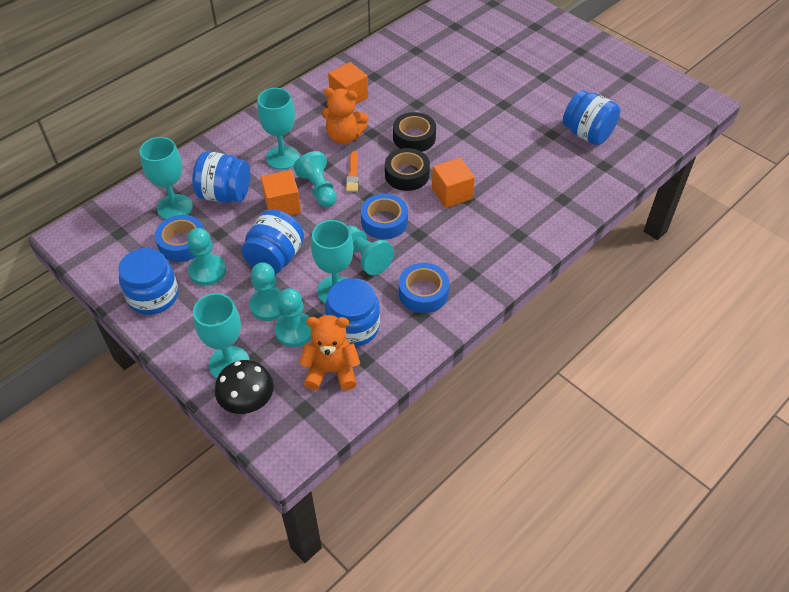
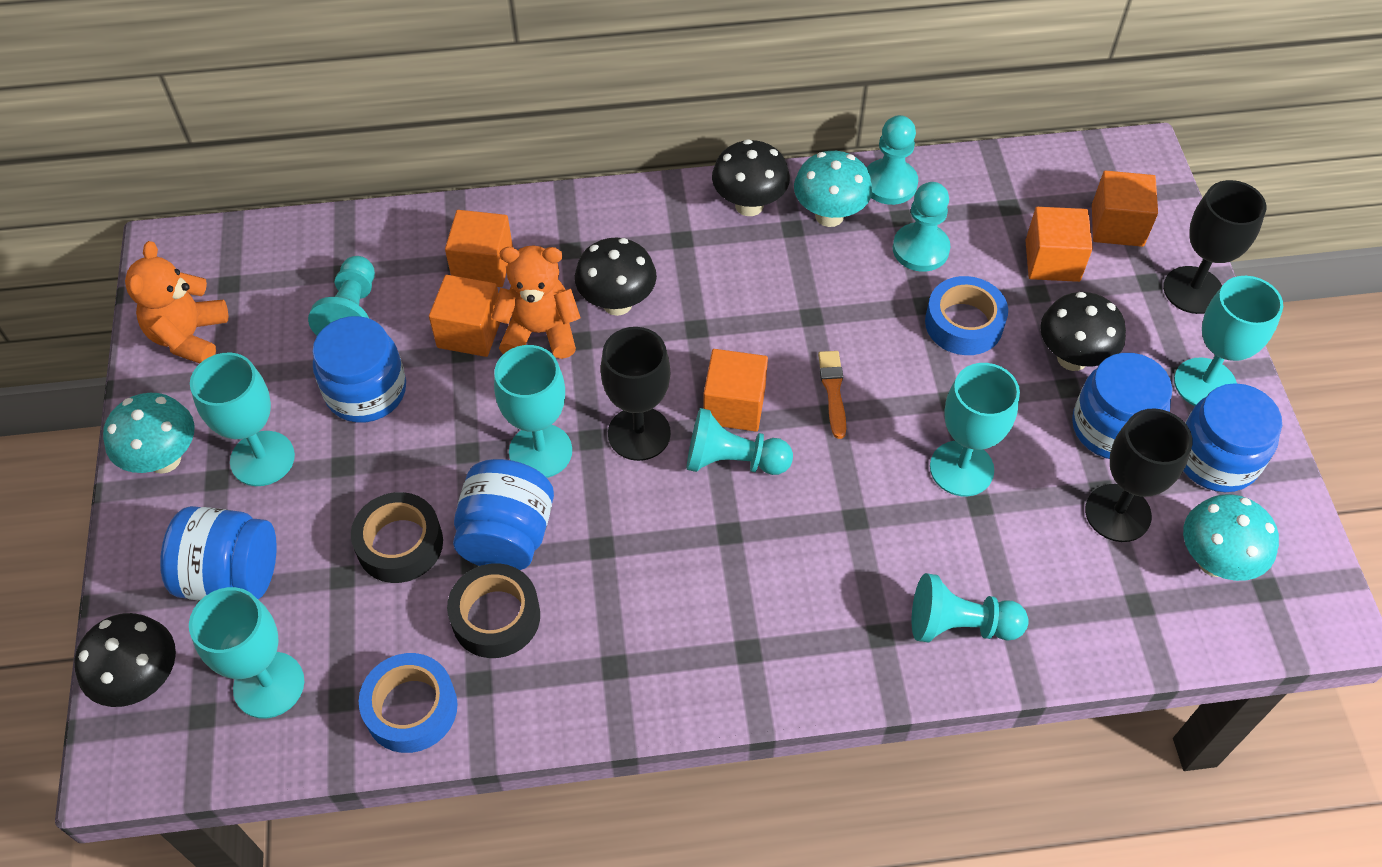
black goblet: none = 0 -> [601,327,671,461] [1085,408,1193,542] [1163,180,1266,314] = 3
black mushroom: [215,360,274,414] = 1 -> [74,613,176,707] [575,238,657,316] [712,139,790,216] [1040,292,1126,371] = 4
blue tape: [155,215,204,262] [361,194,408,239] [399,263,449,313] = 3 -> [359,653,458,753] [925,276,1008,355] = 2
orange cube: [261,170,301,215] [328,62,368,104] [432,158,475,208] = 3 -> [429,275,500,357] [445,210,513,287] [703,349,768,432] [1025,207,1093,282] [1092,171,1158,247] = 5
turquoise goblet: [139,137,193,220] [193,293,249,379] [258,88,300,170] [311,220,354,304] = 4 -> [189,587,304,718] [190,352,295,486] [494,345,572,478] [930,363,1020,496] [1174,276,1283,406] = 5
turquoise mushroom: none = 0 -> [103,393,195,474] [794,151,872,227] [1183,494,1279,581] = 3

